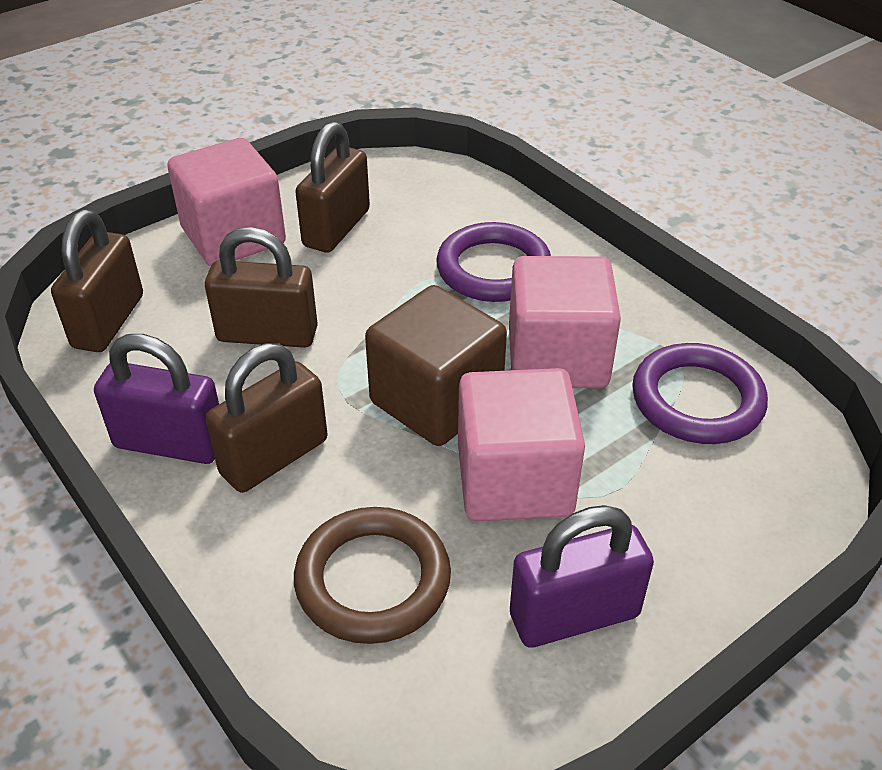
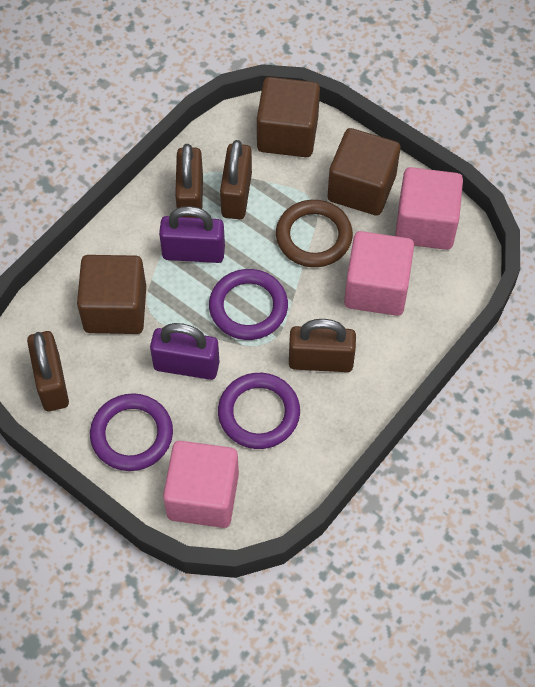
brown cube: [365,285,507,446] = 1 -> [77,255,146,334] [257,77,320,157] [328,128,400,216] = 3
purple ring: [436,222,551,302] [632,343,768,444] = 2 -> [90,393,173,471] [209,269,288,340] [218,373,300,449] = 3

